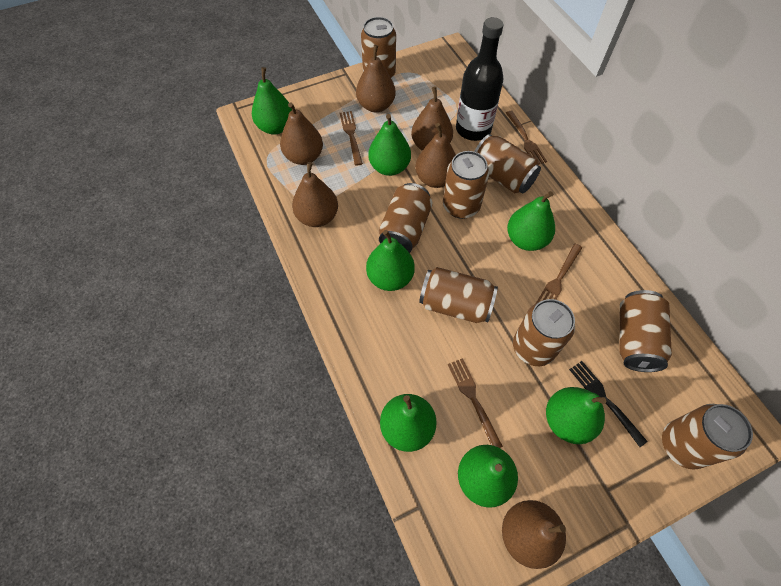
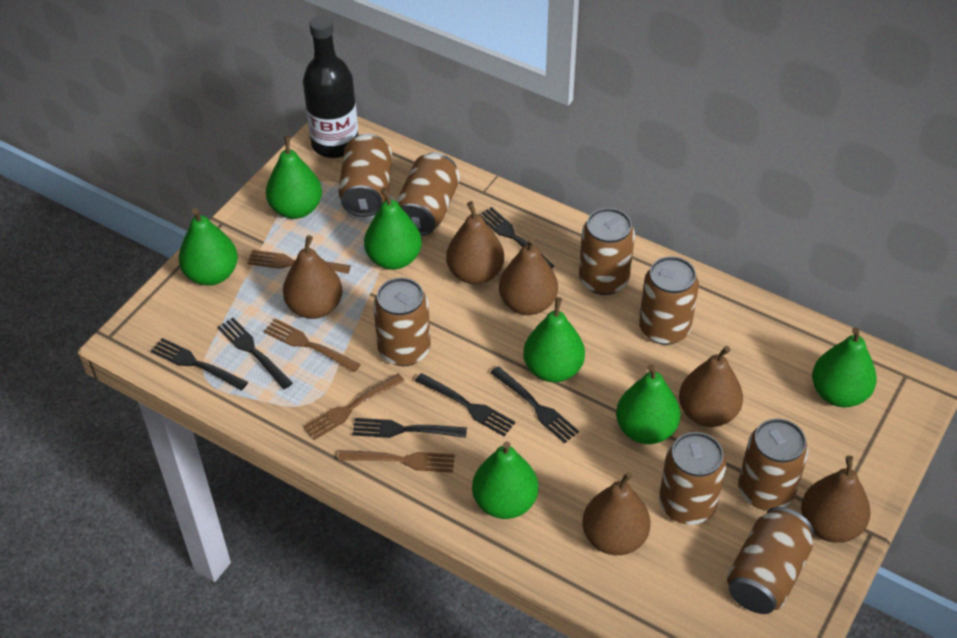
black fork: [569,361,648,447] = 1 -> [151,338,248,391] [217,317,293,389] [352,418,467,438] [415,373,515,436] [479,207,554,269] [490,366,579,443] = 6

